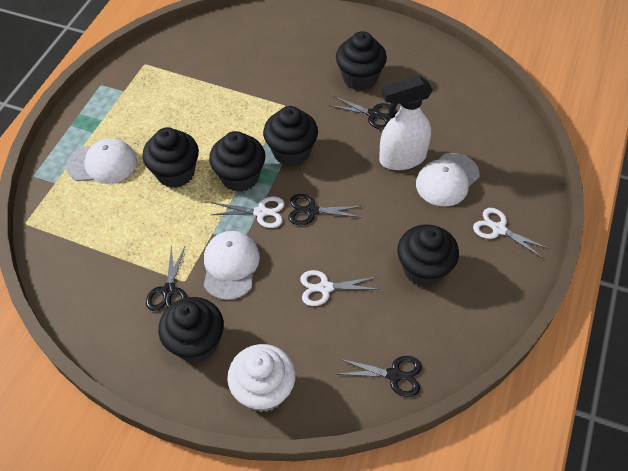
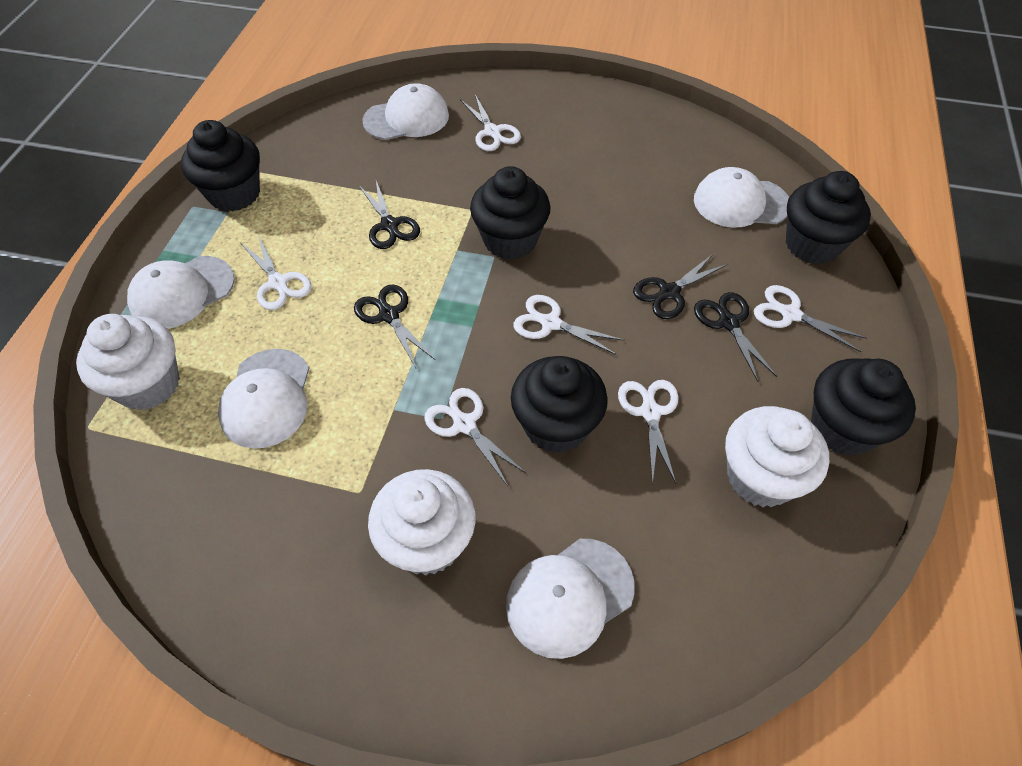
black cupcake: [143,127,199,188] [158,297,224,363] [209,131,266,192] [263,106,318,166] [336,31,387,90] [397,224,459,287] = 6 -> [181,120,260,212] [470,166,551,260] [511,356,608,453] [786,171,871,264] [811,358,916,456] = 5
white cap: [66,138,137,184] [204,231,260,300] [416,153,479,207] = 3 -> [127,256,235,329] [218,349,309,449] [362,83,449,140] [506,539,635,659] [694,167,789,228] = 5
white cupcake: [227,344,296,412] = 1 -> [76,314,180,410] [368,469,475,576] [725,406,829,507] = 3
white scissors: [211,196,285,228] [300,270,380,306] [473,208,549,258] = 3 -> [241,235,312,310] [424,388,526,486] [460,95,521,151] [513,295,625,355] [618,380,679,485] [754,285,867,352] = 6
white spray bottle: [379,76,433,170] = 1 -> none = 0

